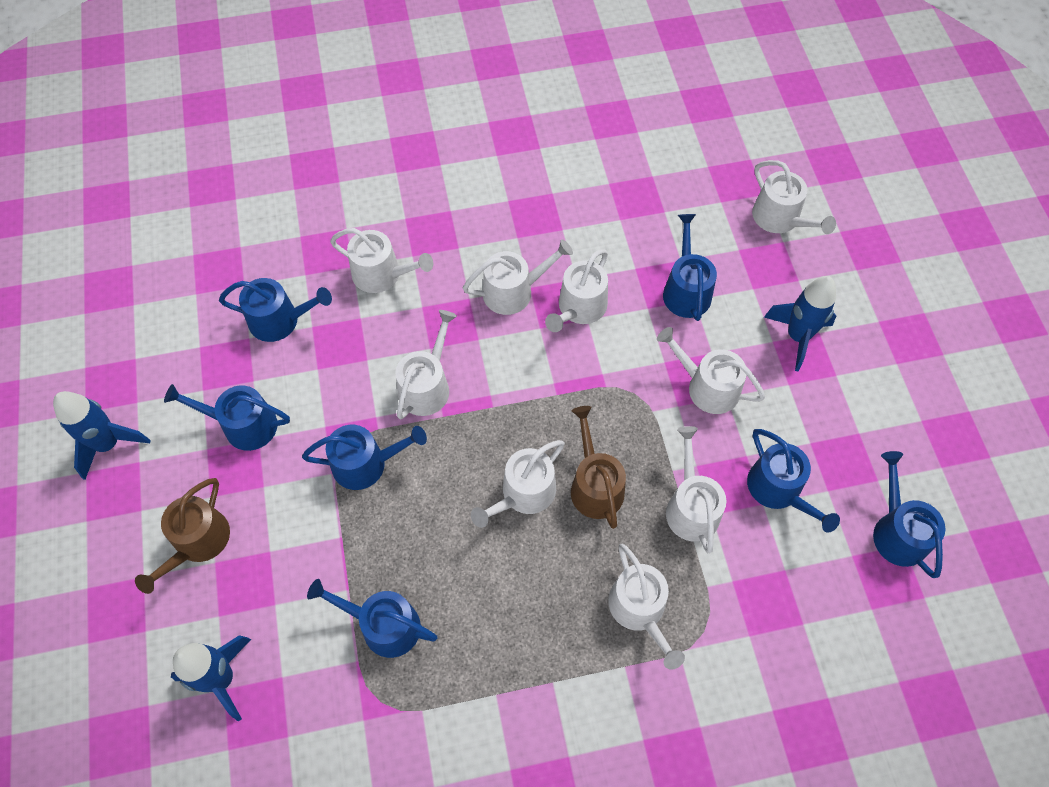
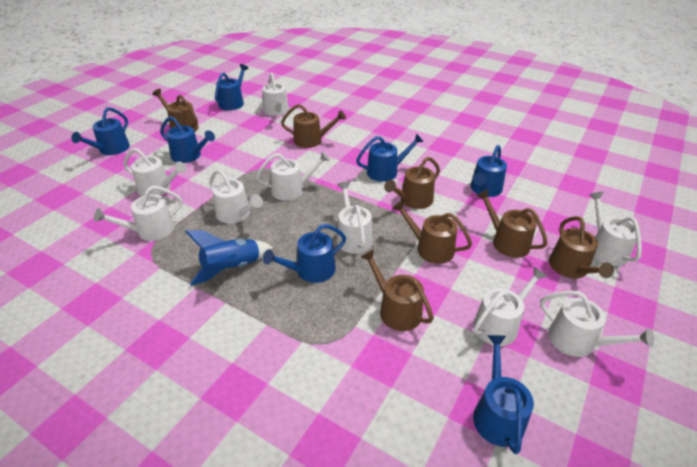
blue rocket: [53,391,150,480] [171,635,251,721] [764,276,836,371] = 3 -> [185,230,273,286] = 1
brown watering can: [135,478,230,594] [571,406,626,529] = 2 -> [152,89,199,132] [281,104,346,148] [361,249,434,331] [384,157,440,209] [392,200,472,264] [476,189,548,258] [549,216,614,278] = 7

